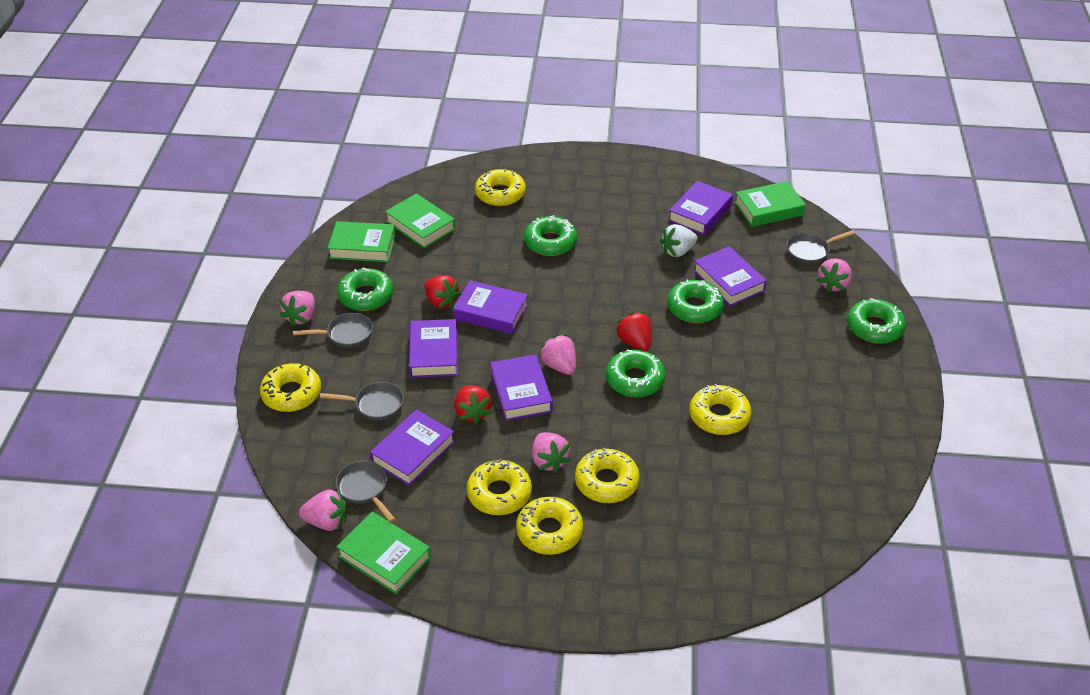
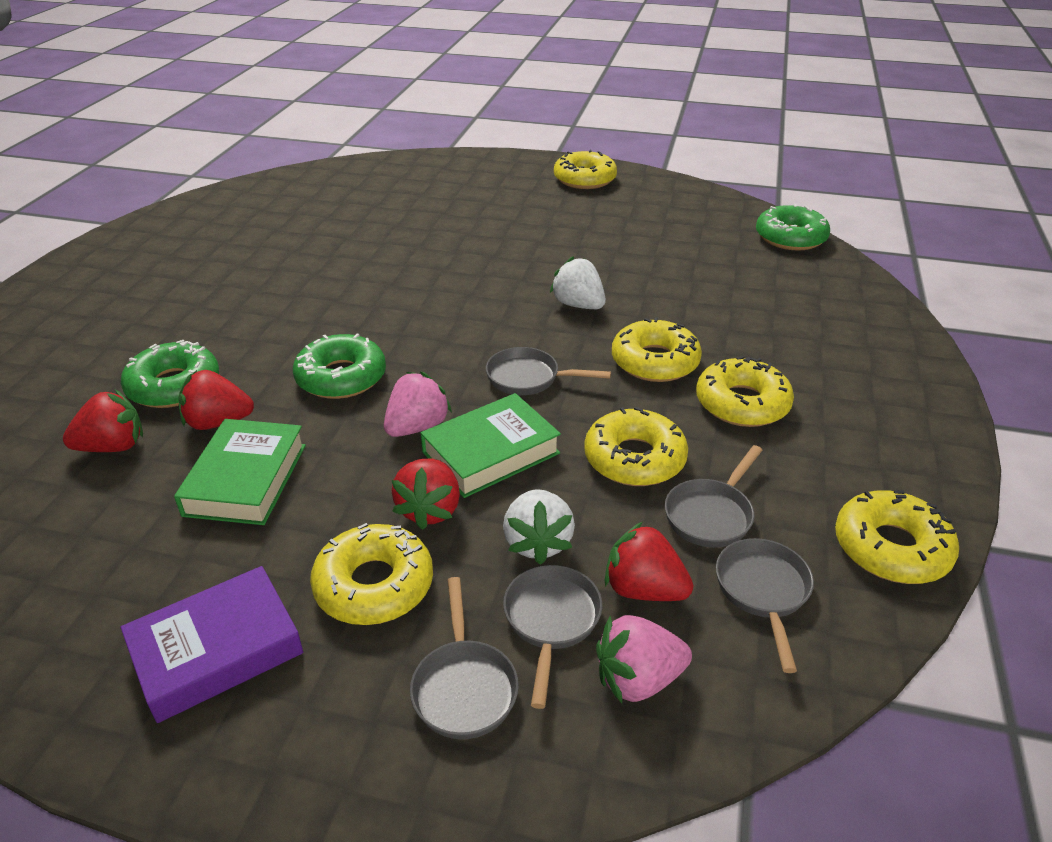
green book: [327,221,396,262] [337,512,431,594] [385,193,455,248] [734,181,806,227] = 4 -> [174,419,306,525] [421,393,561,498] = 2
green donut: [337,267,394,311] [524,215,577,256] [606,350,665,397] [667,279,724,323] [847,298,906,343] = 5 -> [120,340,219,408] [293,333,386,399] [756,204,830,251] = 3
grey pan: [293,313,373,348] [320,382,404,420] [335,461,395,522] [787,230,855,264] = 4 -> [410,577,519,739] [486,347,611,395] [503,565,602,709] [665,445,762,548] [716,538,814,673] = 5
pink strawberry: [280,291,315,326] [299,489,346,531] [532,432,571,473] [539,334,576,375] [817,258,852,293] = 5 -> [384,372,452,437] [596,615,692,703] = 2
purple book: [370,409,455,486] [409,319,458,378] [453,280,528,334] [490,354,553,421] [668,181,733,235] [694,246,767,306] = 6 -> [121,566,303,723] = 1
red strawberry: [424,275,461,309] [454,385,492,424] [615,312,651,351] = 3 -> [63,390,143,452] [178,370,254,430] [391,458,460,530] [605,522,694,601] = 4
white strawberry: [660,224,697,257] = 1 -> [503,489,575,565] [550,256,606,309] = 2

